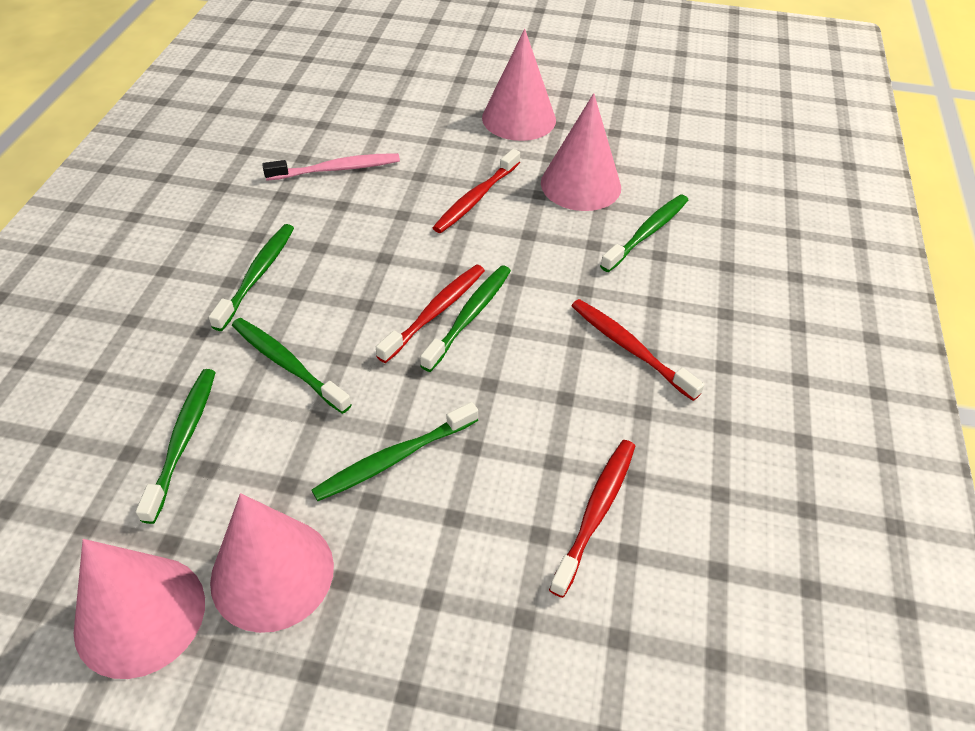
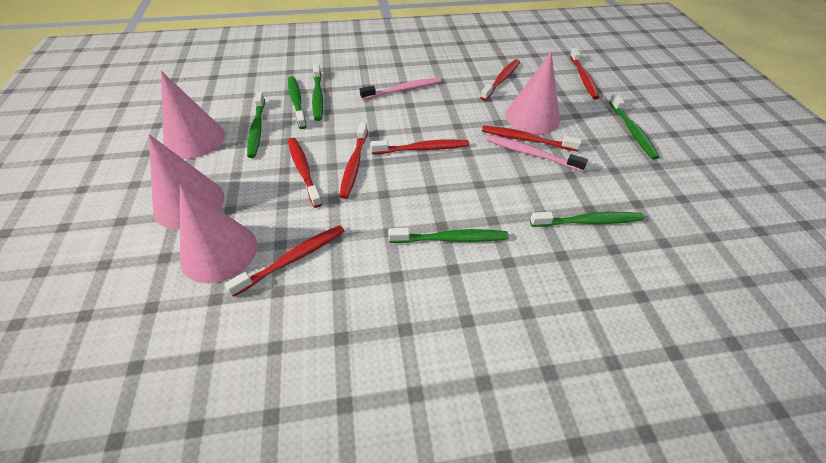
pink toothbrush: [262,153,400,181] = 1 -> [360,78,441,100] [487,135,588,172] = 2
red toothbrush: [376,265,485,363] [433,149,520,233] [549,440,635,598] [572,299,705,401] = 4 -> [225,225,345,297] [288,138,322,208] [339,122,368,199] [370,139,469,154] [480,59,520,100] [482,126,582,151] [570,48,600,99] = 7

